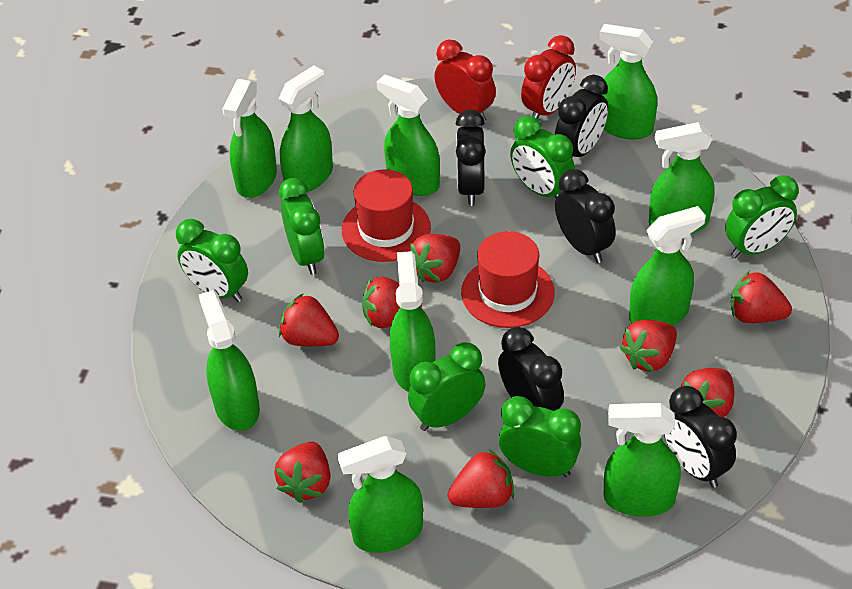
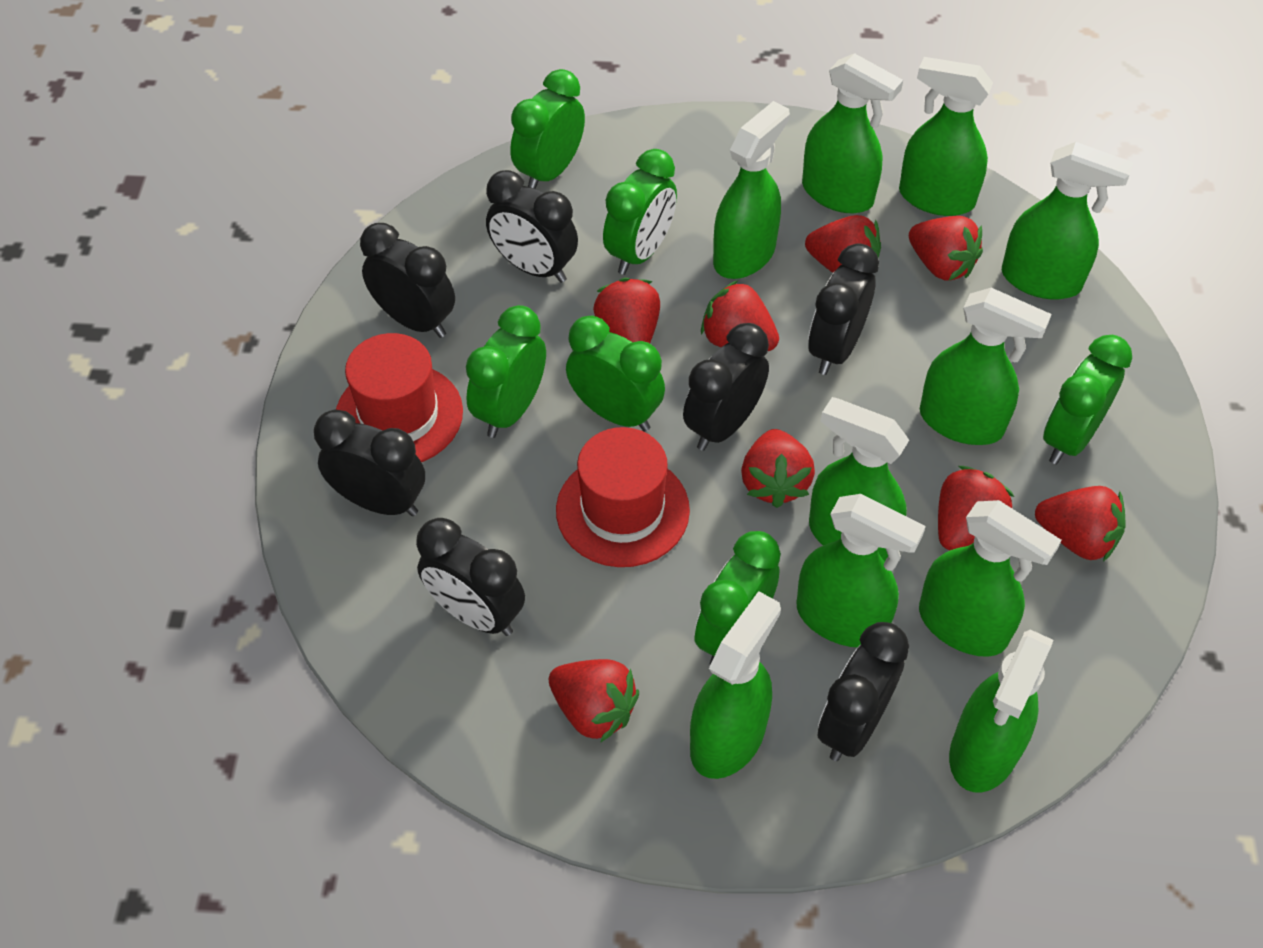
black clock: [456,110,486,206] [498,327,564,411] [555,75,608,158] [555,169,616,263] [664,386,737,488] = 5 -> [314,409,425,516] [360,223,455,338] [416,518,525,636] [486,170,578,283] [683,323,769,451] [808,243,879,375] [818,622,909,761] = 7
red clock: [435,40,496,122] [521,35,576,119] = 2 -> none = 0

